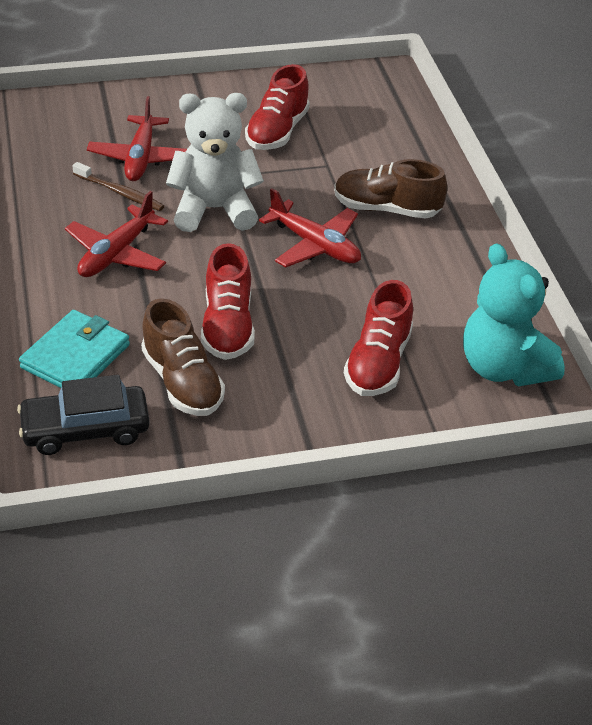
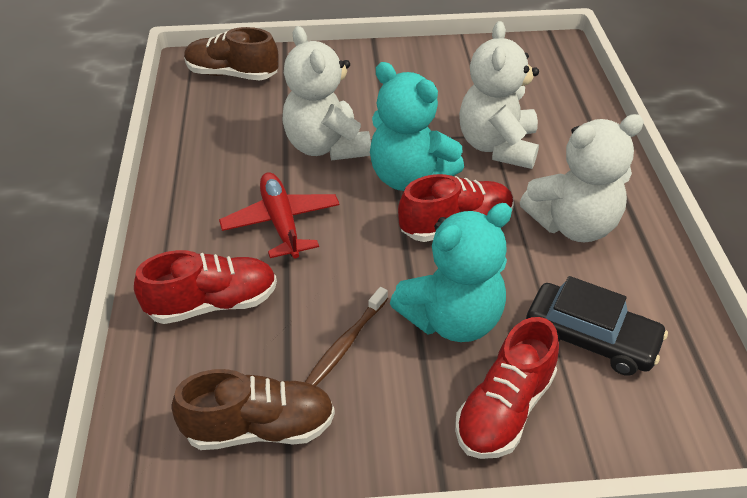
red plane: [65,191,168,277] [87,96,187,181] [259,188,361,267] = 3 -> [219,172,340,258] = 1
turquoise teddy bear: [463,243,565,386] = 1 -> [370,62,464,191] [390,203,512,342] = 2
turquoise wallet: [19,310,130,388] = 1 -> none = 0
white teddy bear: [166,93,264,232] = 1 -> [282,26,371,160] [459,21,539,169] [520,114,644,242] = 3

